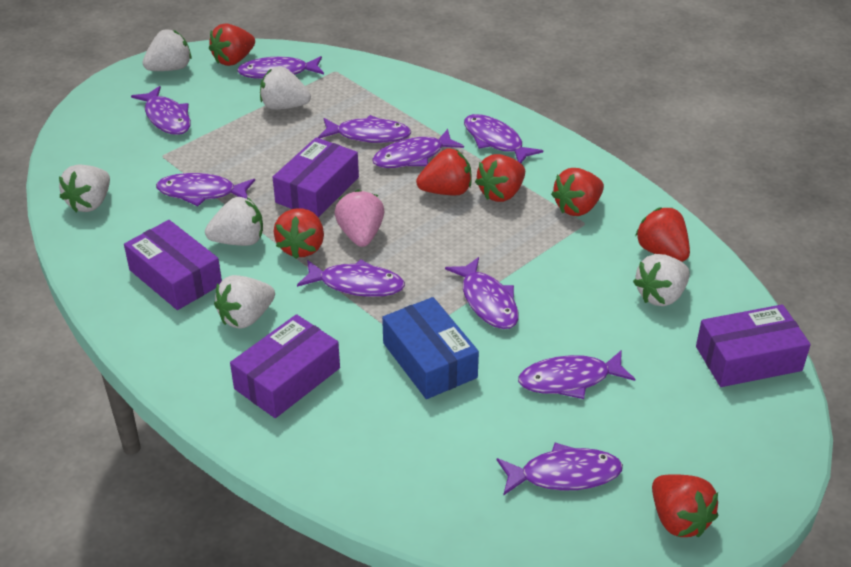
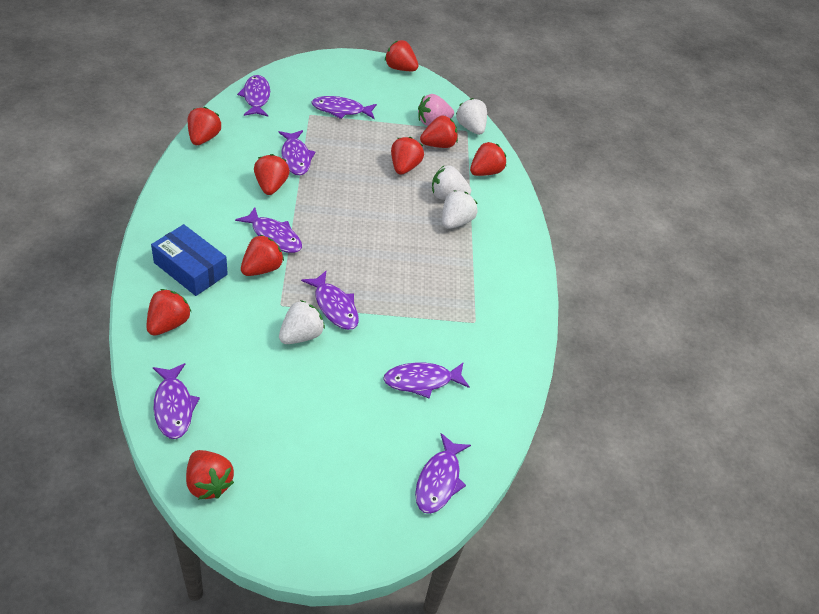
purple box: [124,220,222,310] [230,314,340,418] [273,137,359,218] [696,304,811,387] = 4 -> none = 0
purple fish: [131,86,191,135] [156,173,255,206] [237,56,324,79] [297,259,405,297] [318,115,411,143] [372,129,464,168] [445,257,519,329] [464,114,543,163] [497,443,623,495] [518,350,635,399] = 10 -> [153,363,200,439] [235,207,302,253] [237,75,270,117] [279,130,316,175] [301,271,359,330] [311,96,377,119] [383,362,469,399] [415,433,471,514] = 8
red strawberry: [209,23,255,66] [274,208,324,259] [416,149,472,196] [475,154,525,202] [551,168,604,216] [635,207,690,262] [652,474,718,537] = 7 -> [147,289,191,336] [186,450,234,500] [188,107,221,145] [241,235,284,276] [254,154,290,195] [385,40,419,71] [391,137,424,175] [420,116,458,148] [470,142,506,176] = 9
white strawberry: [59,164,110,212] [143,29,191,71] [205,197,263,246] [214,275,275,329] [260,66,311,110] [633,254,690,306] = 6 -> [279,300,325,344] [432,166,471,199] [442,190,478,229] [456,98,487,135] = 4

